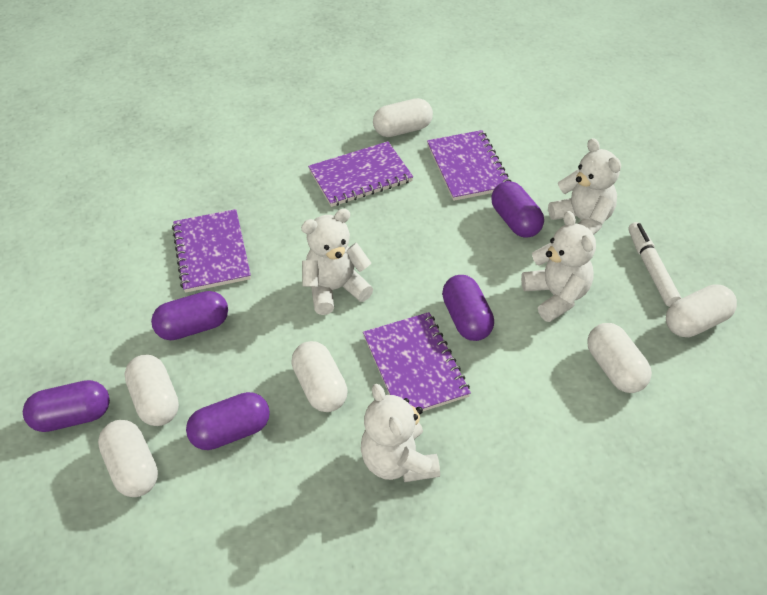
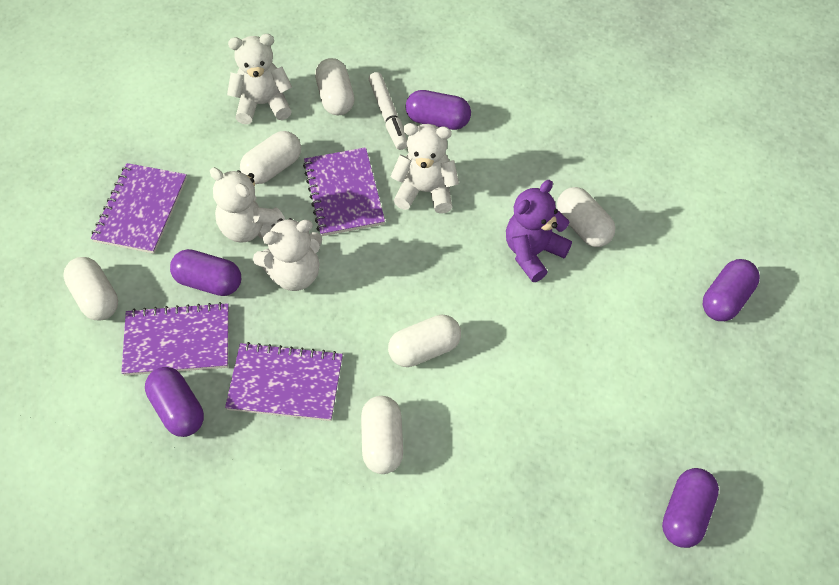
purple teddy bear: none = 0 -> [506,180,572,282] = 1

